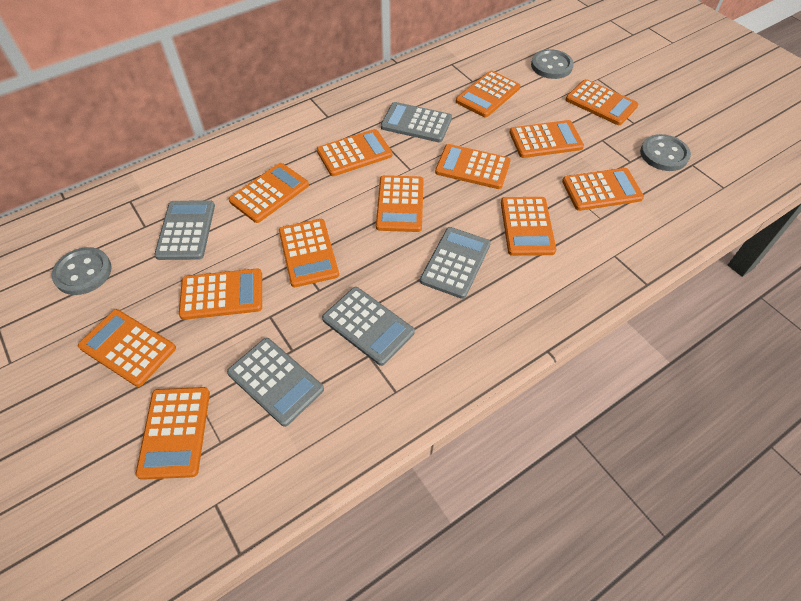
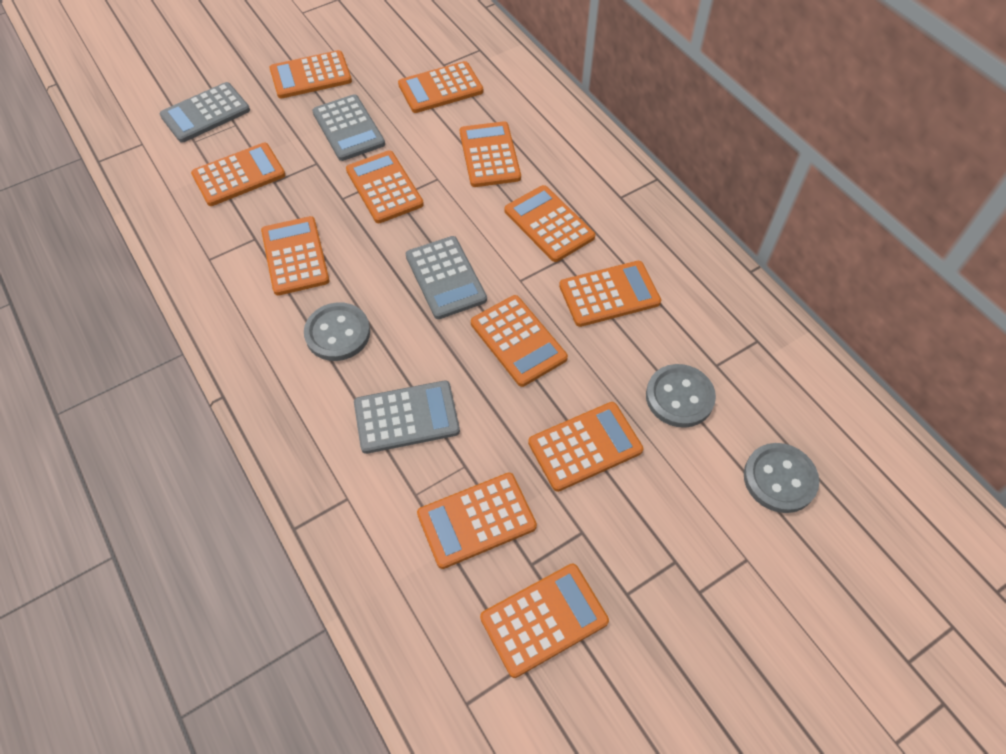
grey calculator: [154,200,215,260] [227,338,324,427] [322,287,415,366] [381,102,452,142] [420,227,491,299] = 5 -> [160,82,250,143] [312,94,385,161] [354,380,460,454] [405,236,487,319] = 4
orange calculator: [78,309,176,387] [136,387,210,480] [179,269,262,320] [229,163,309,223] [279,219,339,287] [317,129,392,176] [376,175,424,232] [435,144,511,189] [456,71,520,117] [501,197,556,256] [509,120,584,158] [562,168,644,211] [566,79,638,125] = 13 -> [191,143,285,206] [261,216,330,296] [269,50,352,99] [346,150,424,223] [398,61,483,113] [417,473,537,569] [460,121,521,187] [471,295,568,387] [480,563,609,678] [505,185,595,262] [528,402,643,492] [559,261,661,327] = 12

